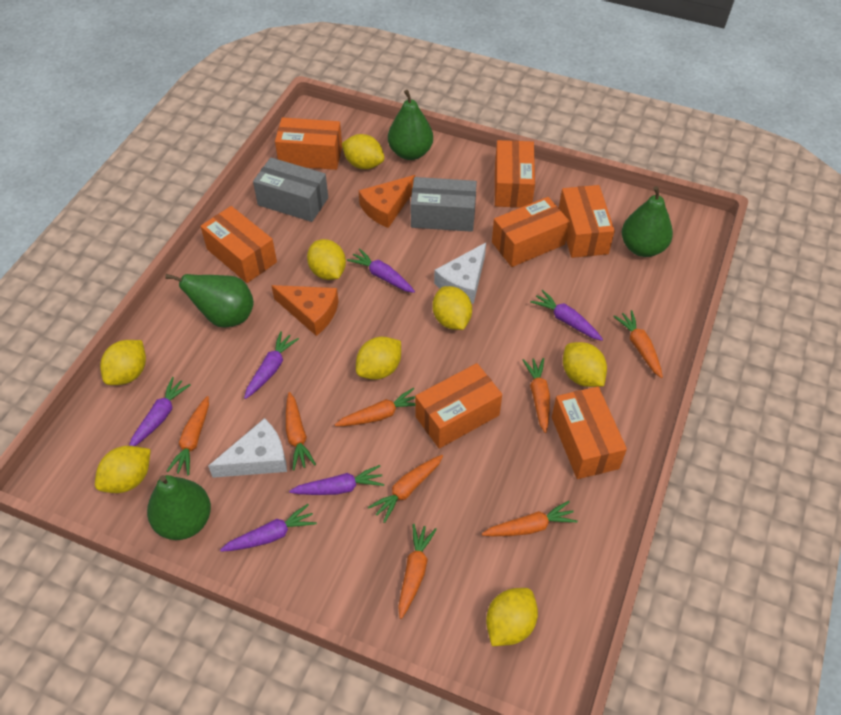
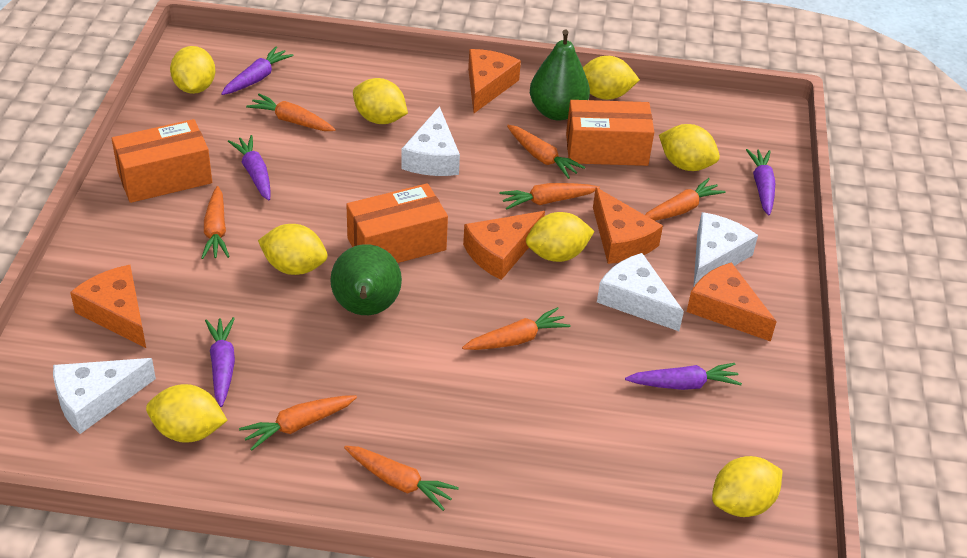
green pear: [147,475,211,540] [165,274,254,327] [388,90,433,160] [622,186,673,257] = 4 -> [330,244,402,315] [530,30,590,121] = 2
grey box: [253,158,328,222] [410,177,477,232] = 2 -> none = 0
orange box: [200,206,277,283] [275,117,342,170] [415,363,502,449] [492,197,570,267] [495,140,535,208] [552,386,627,479] [559,185,615,258] = 7 -> [112,119,212,203] [346,183,448,263] [566,100,654,166] = 3
orange cheese: [271,285,339,336] [359,175,415,228] = 2 -> [70,265,146,348] [463,211,545,280] [468,49,521,113] [593,187,663,264] [687,262,777,342] = 5
purple carrot: [129,377,191,446] [220,504,317,552] [244,331,299,399] [289,465,384,495] [347,248,415,293] [530,290,603,341] = 6 -> [205,317,235,407] [221,46,294,95] [228,135,271,200] [625,363,742,390] [746,149,775,215] = 5
white cheese: [208,418,287,478] [434,243,486,304] = 2 -> [53,358,156,434] [401,106,460,176] [597,253,684,331] [693,212,758,288] = 4

